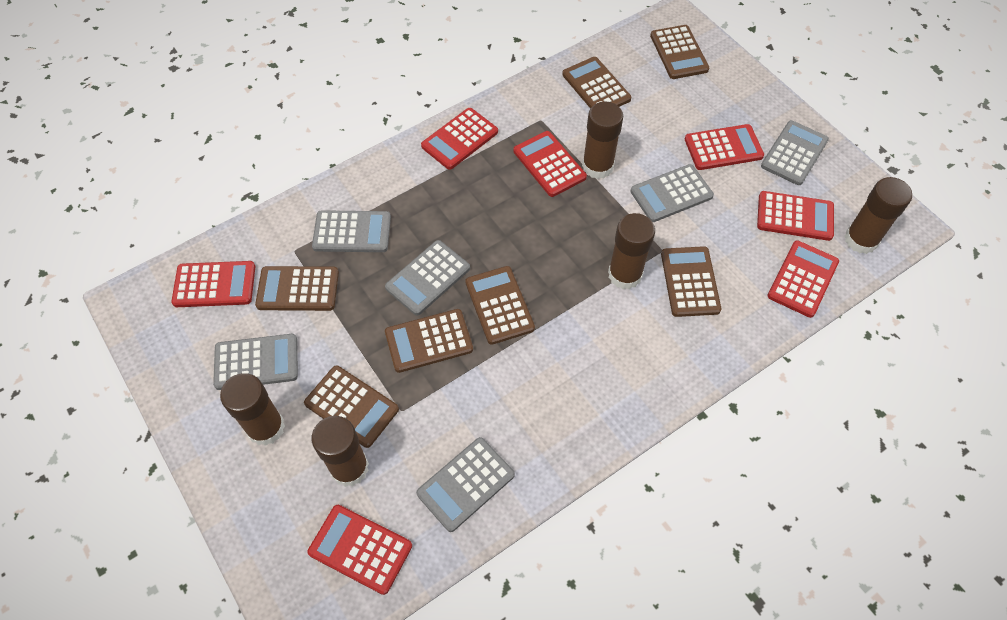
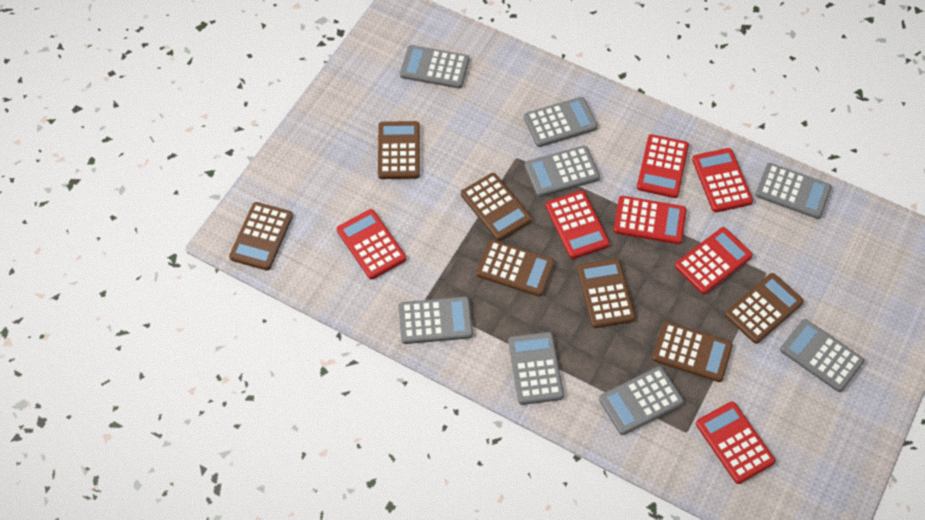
brown glue stick: [220,373,285,446] [312,416,369,487] [582,102,623,179] [608,213,655,289] [844,177,912,254] = 5 -> none = 0
grey calculator: [213,334,298,390] [312,210,391,252] [385,240,470,315] [416,437,515,532] [630,164,714,222] [761,120,829,185] = 6 -> [398,297,473,344] [400,45,469,89] [508,332,564,405] [524,97,598,147] [525,146,600,197] [599,366,684,435] [755,163,832,219] [780,319,864,392] = 8

